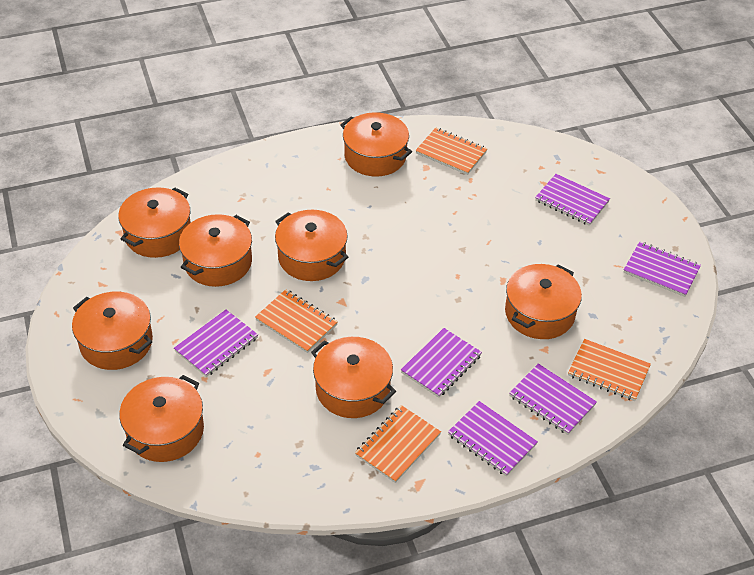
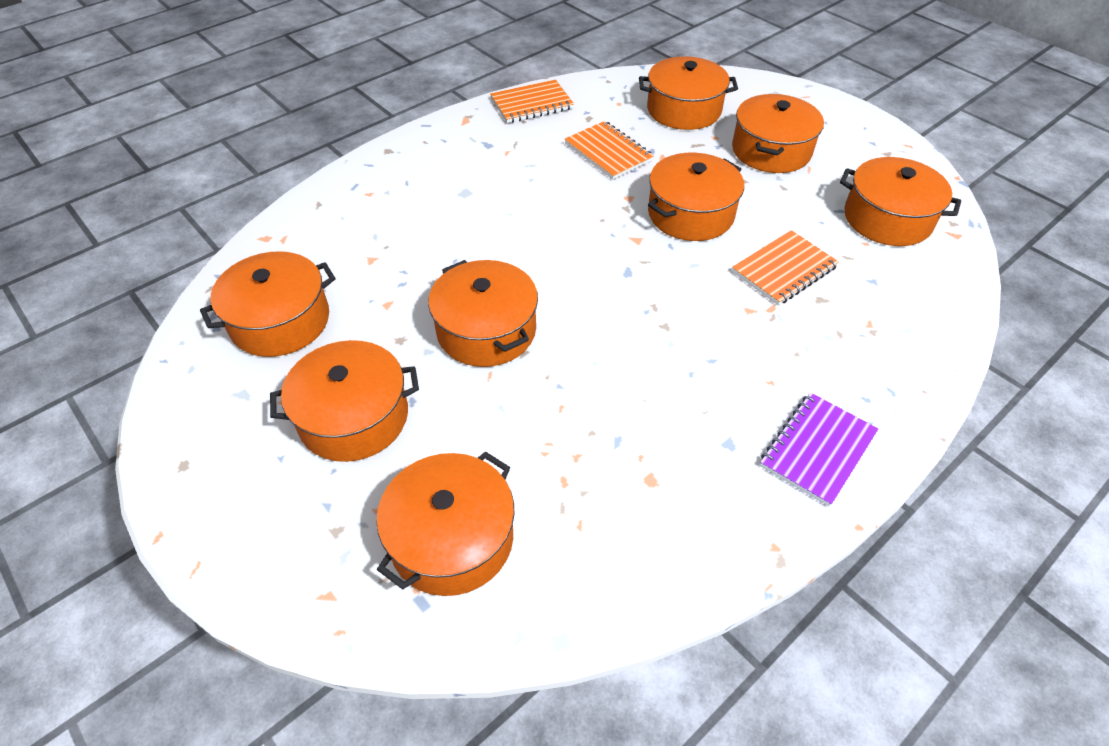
orange notebook: [255,289,338,353] [355,405,441,483] [415,128,487,175] [568,339,651,401] = 4 -> [490,80,574,123] [564,121,654,180] [732,230,839,305] = 3
purple notebook: [174,310,258,377] [401,328,482,398] [448,401,538,476] [509,363,597,435] [535,174,610,226] [623,241,701,297] = 6 -> [760,392,878,507] = 1

